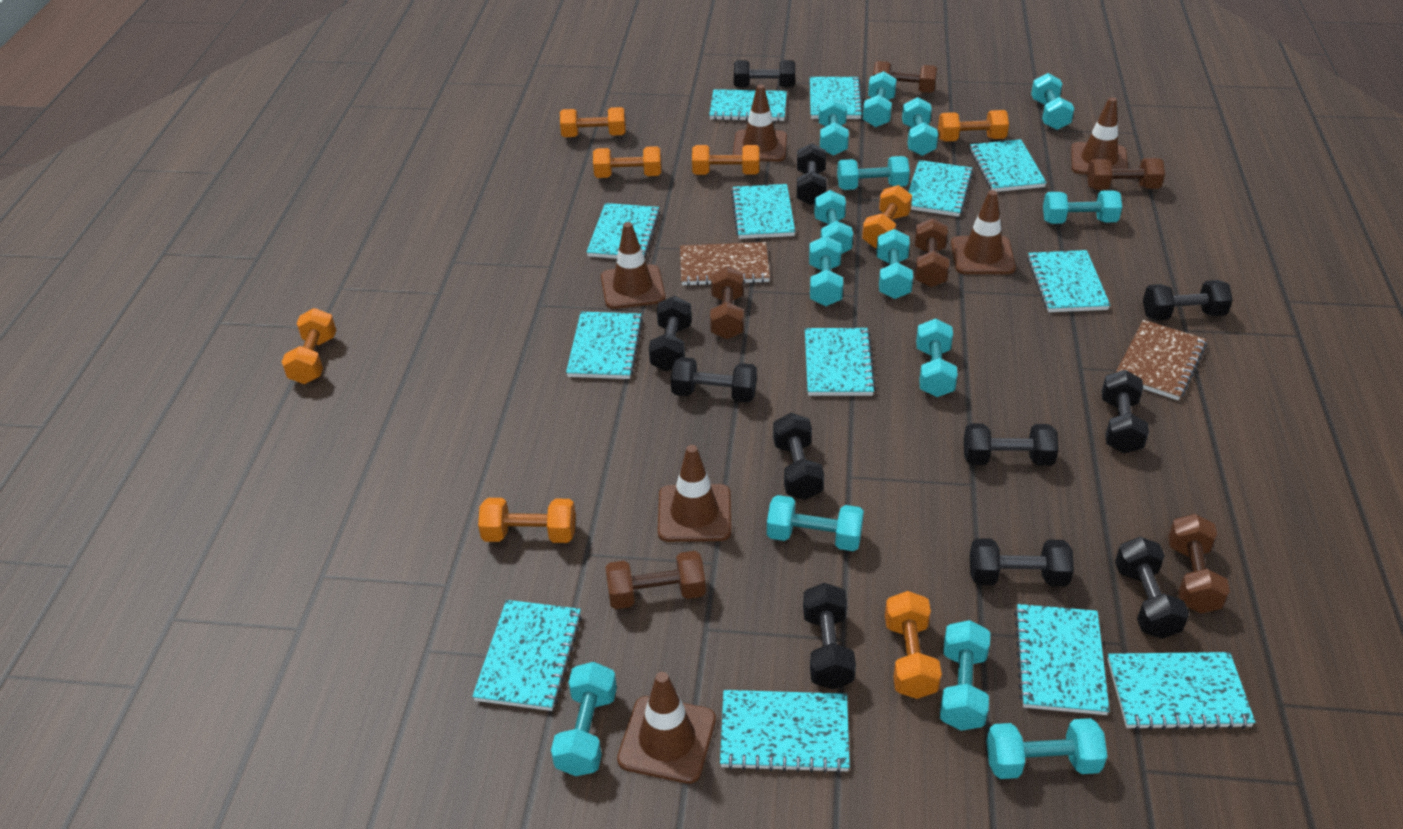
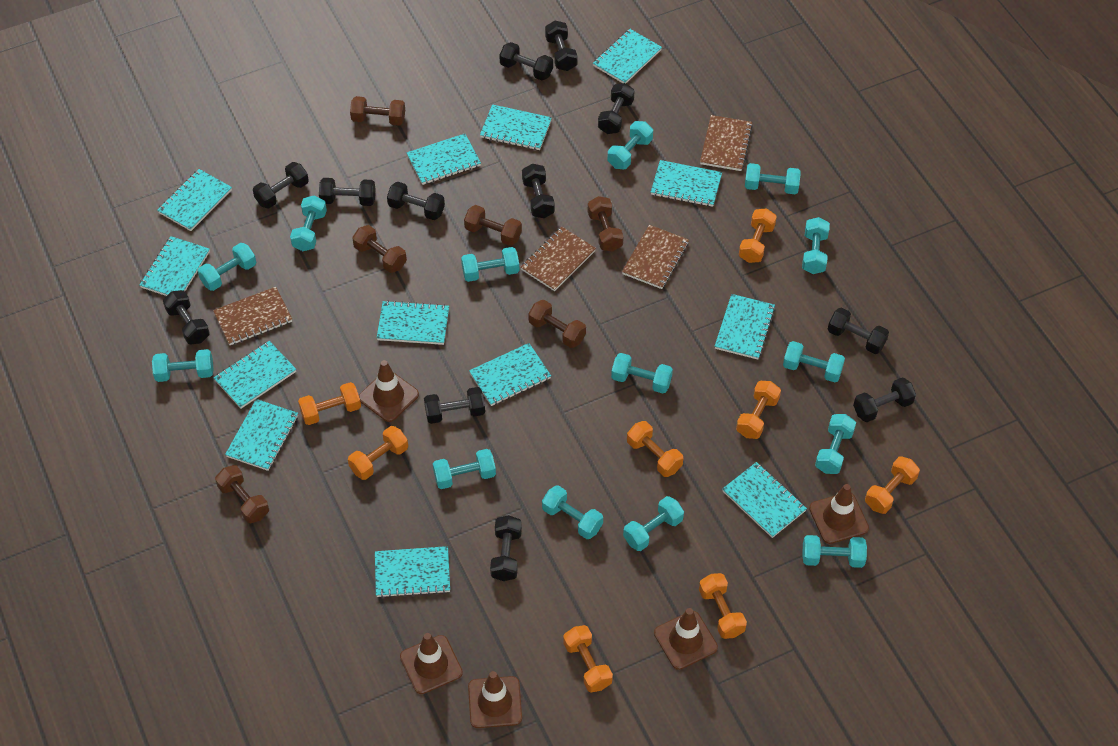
black dumbbell: [649,296,692,371] [671,357,757,403] [734,60,795,87] [773,413,824,500] [797,143,827,205] [803,583,856,689] [964,423,1059,466] [970,538,1074,586] [1102,370,1149,454] [1115,537,1189,639] [1143,280,1233,321] = 11 -> [163,290,210,344] [253,162,309,208] [319,178,376,206] [387,182,445,220] [424,387,485,424] [490,515,522,581] [499,42,553,80] [522,164,555,218] [545,20,577,71] [598,83,635,134] [828,307,889,354] [853,377,916,422] = 12
brown notebook: [680,242,770,286] [1115,320,1207,400] = 2 -> [213,287,292,345] [521,227,596,291] [622,225,689,289] [700,115,753,171] = 4
brown traffic cone: [601,222,666,309] [617,672,716,784] [658,445,731,542] [733,85,787,162] [951,190,1016,274] [1071,97,1128,175] = 6 -> [359,360,419,422] [400,633,463,694] [468,671,522,728] [654,608,718,670] [809,484,869,544] = 5

